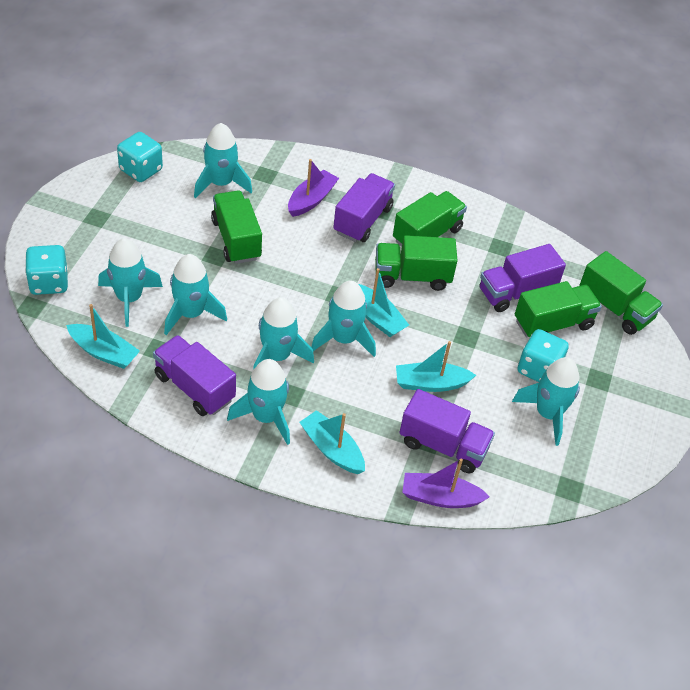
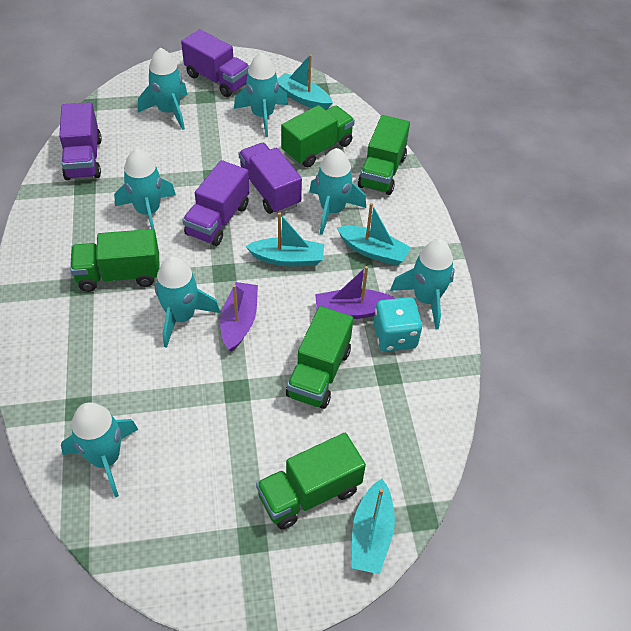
turquoise dice: [25,245,68,295] [117,132,163,182] [517,329,569,382] = 3 -> [373,297,422,352] = 1

